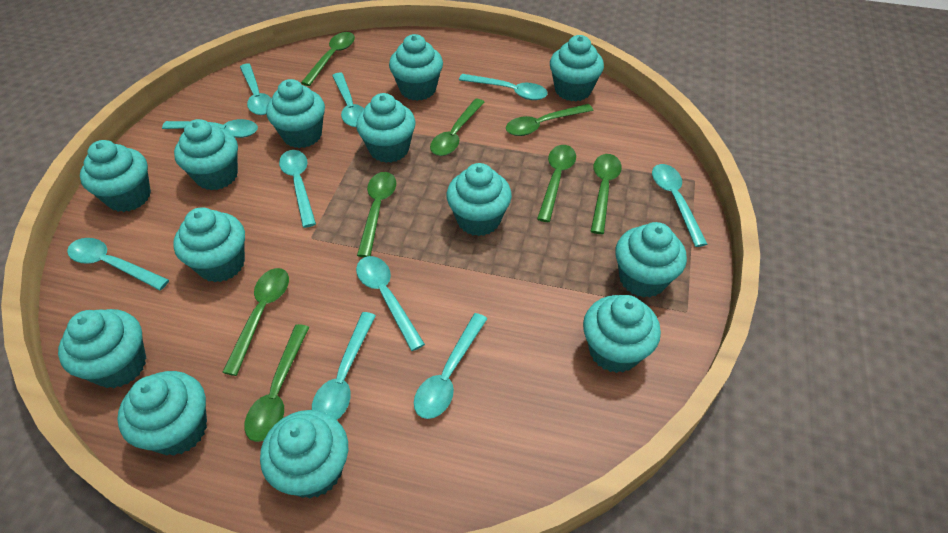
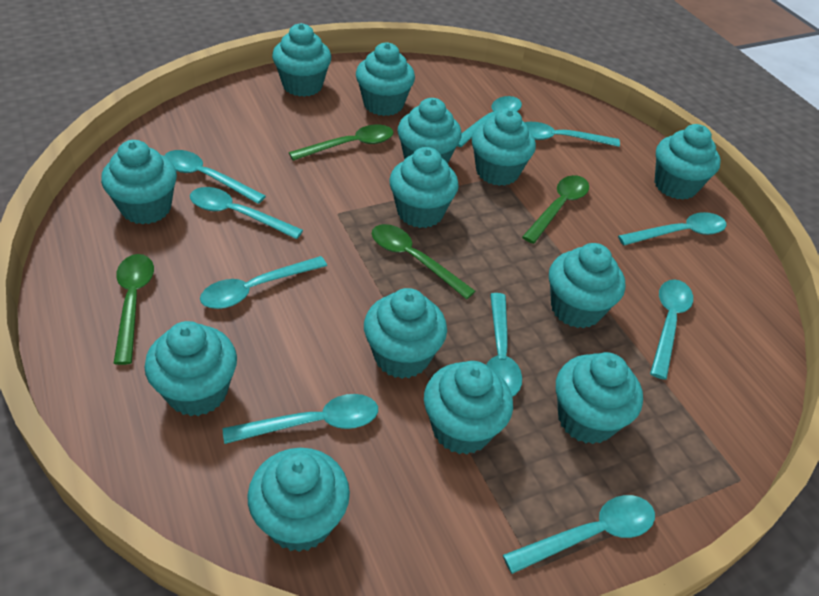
green spoon: [222,268,289,376] [244,324,309,442] [301,32,355,86] [357,172,396,257] [430,99,485,156] [506,104,594,136] [537,145,576,222] [590,154,622,234] = 8 -> [113,254,154,365] [289,124,394,161] [372,224,475,299] [522,175,589,244] = 4

